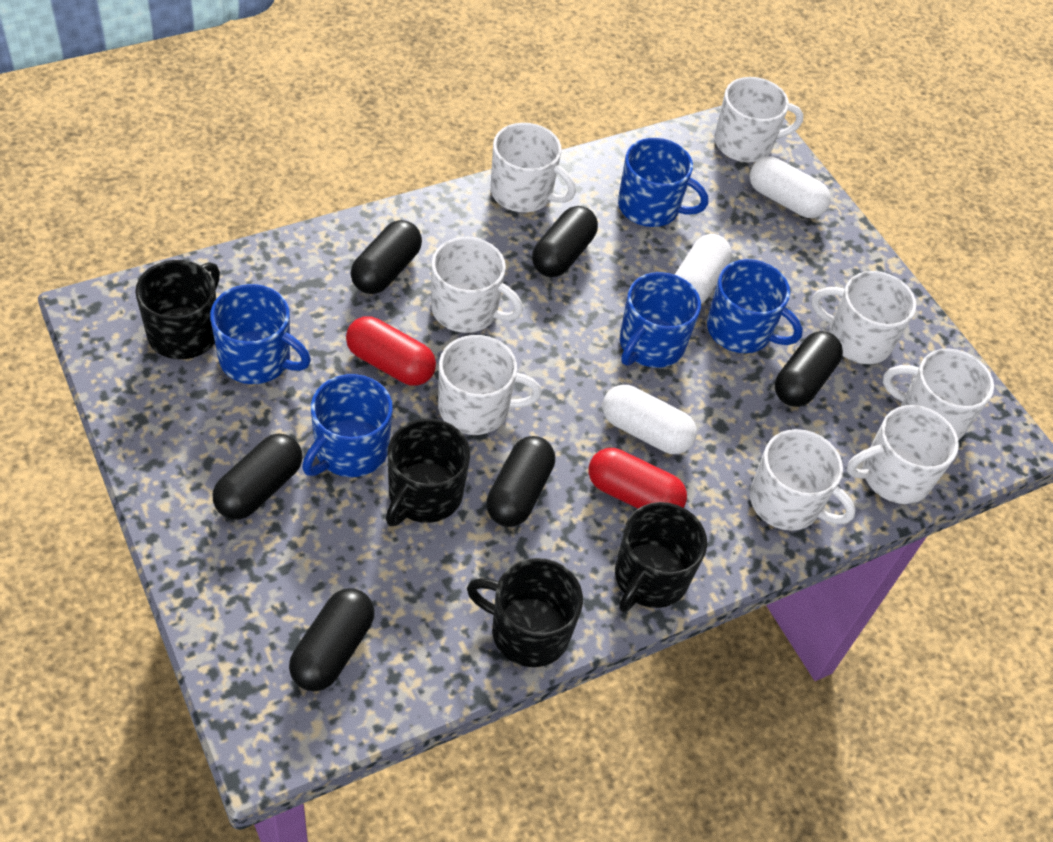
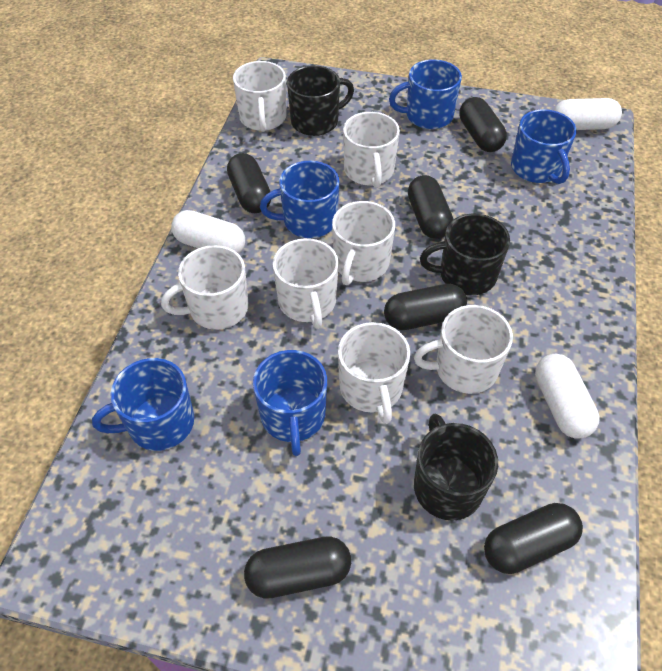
black mug: [135,260,220,359] [386,418,470,527] [467,558,583,667] [615,502,707,612] = 4 -> [287,66,354,136] [414,413,498,521] [420,214,510,295] = 3
red capsule: [346,317,436,386] [589,448,687,509] = 2 -> none = 0
white mug: [431,237,523,333] [438,335,542,435] [491,123,576,212] [714,77,803,162] [750,429,855,531] [811,271,916,364] [847,405,959,504] [883,349,994,440] = 8 -> [161,245,248,330] [233,61,286,132] [273,238,339,329] [332,201,395,285] [338,322,410,424] [343,112,400,188] [414,305,513,394] = 7

